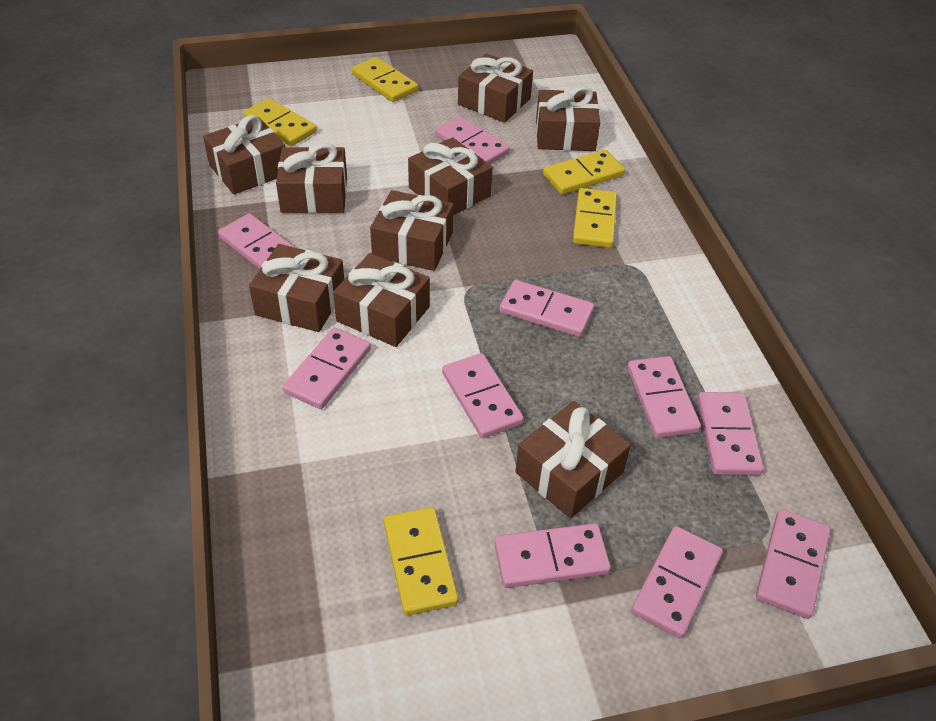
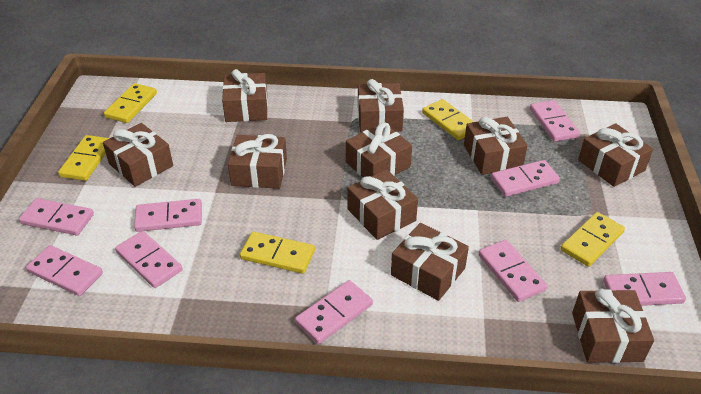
brown gift: [203,115,285,195] [249,244,344,332] [276,143,347,213] [333,253,430,347] [370,190,454,271] [408,137,493,215] [458,53,533,123] [515,401,631,519] [536,86,600,151] = 9 -> [103,123,173,187] [222,69,268,122] [228,134,287,189] [346,122,412,177] [348,170,418,240] [358,79,404,133] [391,223,469,301] [464,117,528,175] [572,289,654,363] [578,123,653,187] = 10
pink domino: [218,213,296,269] [283,328,371,409] [435,116,510,164] [442,353,524,438] [494,523,611,588] [500,280,594,337] [627,356,701,438] [631,526,723,639] [698,392,764,475] [756,509,831,619] = 10 -> [19,198,94,236] [26,245,103,296] [115,231,183,288] [134,199,202,232] [295,280,373,344] [478,240,547,302] [491,160,560,197] [530,100,580,142] [603,272,686,306] = 9

